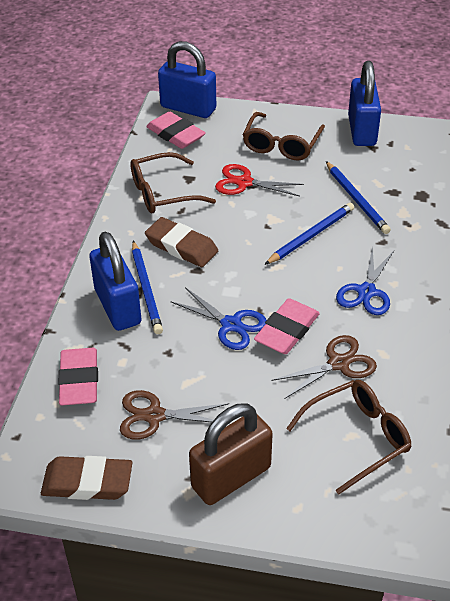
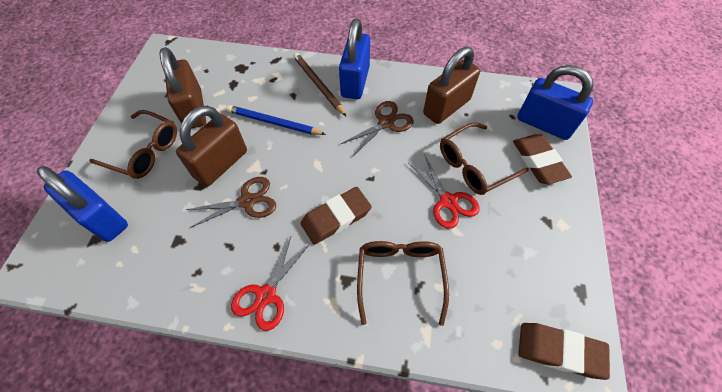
blue pencil: [132,241,163,334] [264,203,354,265] [326,161,391,234] = 3 -> [227,105,326,135] = 1
blue scissors: [171,287,267,350] [336,247,394,315] = 2 -> none = 0
brown eraser: [41,456,133,500] [145,217,218,267] = 2 -> [301,187,372,245] [513,134,572,184] [518,323,610,380] = 3
brown padlock: [189,403,273,505] = 1 -> [160,47,206,128] [176,106,247,187] [423,46,480,124] = 3
brown pencil: none = 0 -> [293,53,347,117] = 1
pink eraser: [58,348,98,405] [146,111,206,149] [254,299,320,354] = 3 -> none = 0
red scissors: [215,164,304,197] = 1 -> [231,237,310,331] [408,154,479,229] = 2

